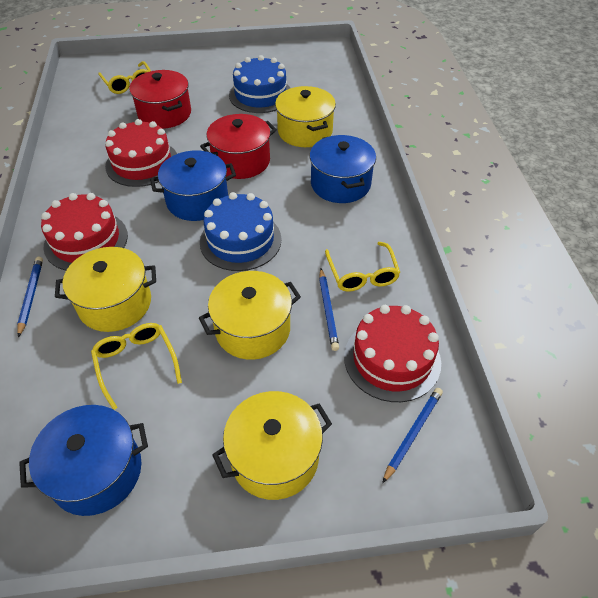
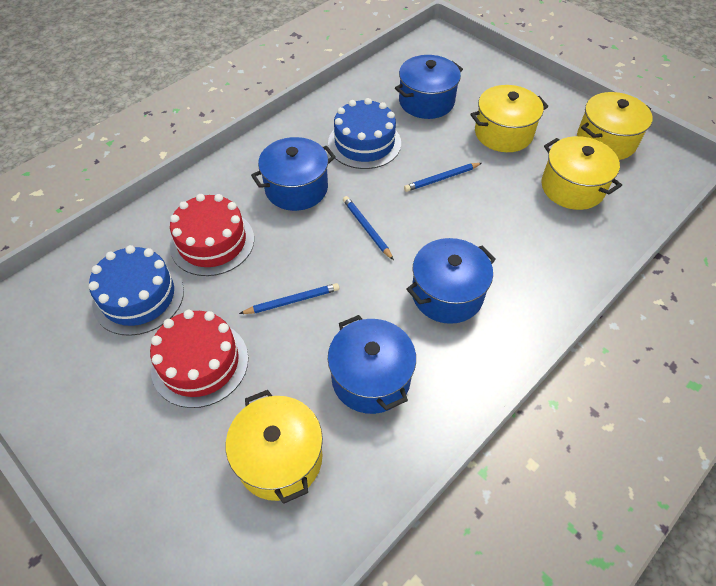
blue pot: [19,405,148,516] [150,151,236,221] [310,135,376,203] = 3 -> [251,137,336,211] [328,315,416,414] [395,55,463,119] [406,238,496,324] = 4
red cake: [41,193,128,271] [105,119,177,187] [344,305,441,402] = 3 -> [150,310,248,408] [170,194,254,276] = 2
red pot: [129,70,191,129] [200,114,277,179] = 2 -> none = 0
yellow glasses: [91,323,182,410] [98,61,151,94] [325,242,400,292] = 3 -> none = 0

